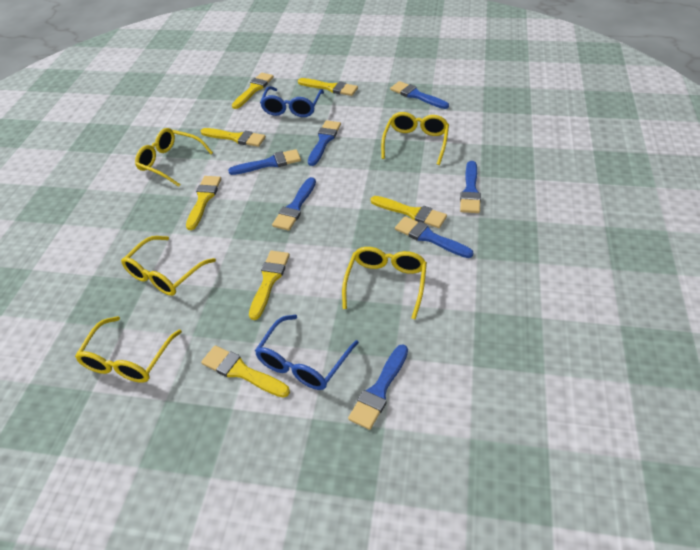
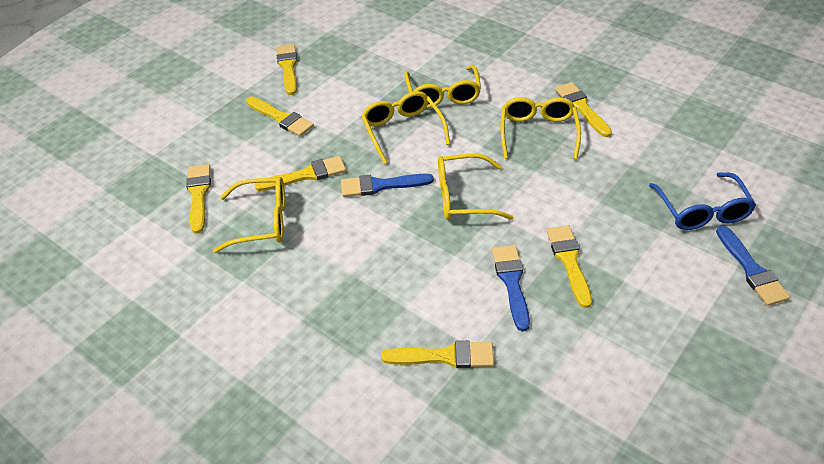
blue brush: [228,149,301,175] [272,177,316,231] [308,120,341,166] [348,344,408,430] [390,81,449,109] [395,216,473,258] [460,161,481,213] = 7 -> [341,174,434,197] [492,245,530,331] [716,225,790,306] = 3
blue glasses: [255,315,359,390] [260,86,324,117] = 2 -> [649,172,756,230] = 1

